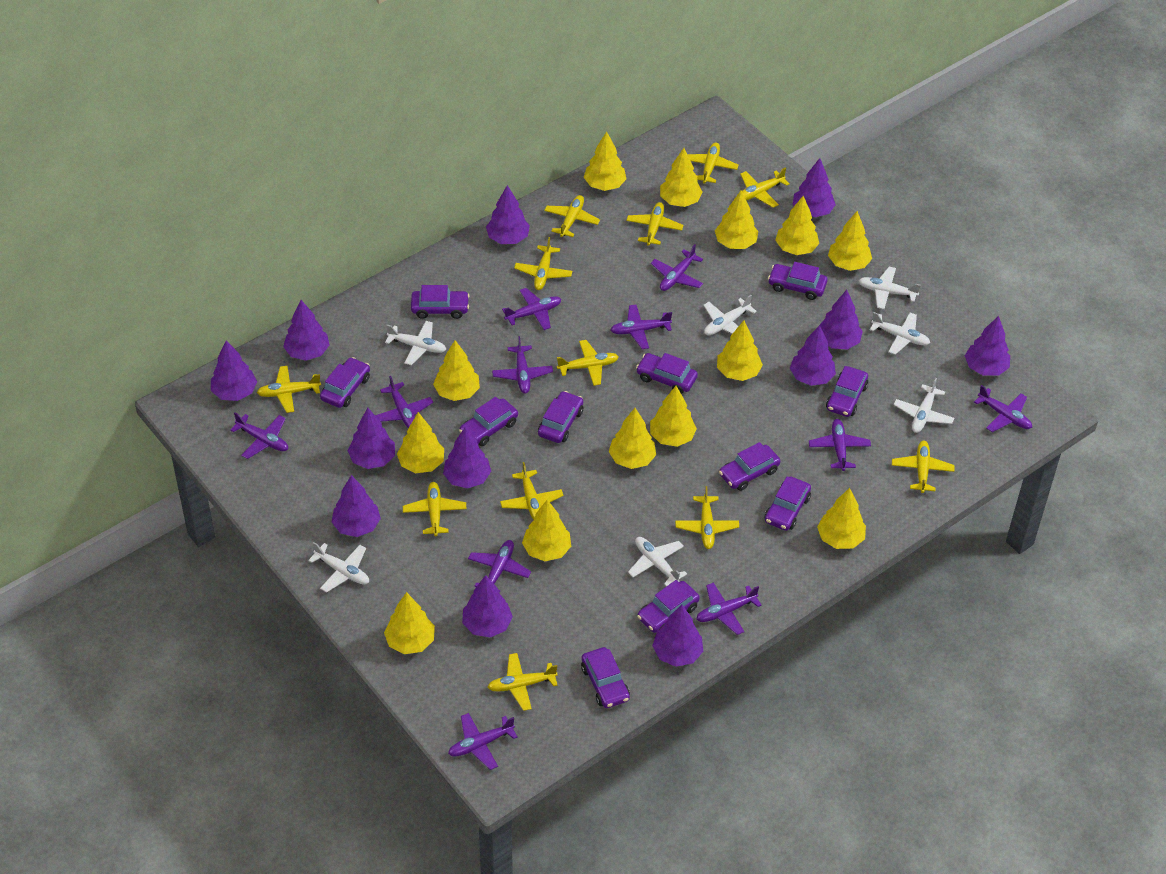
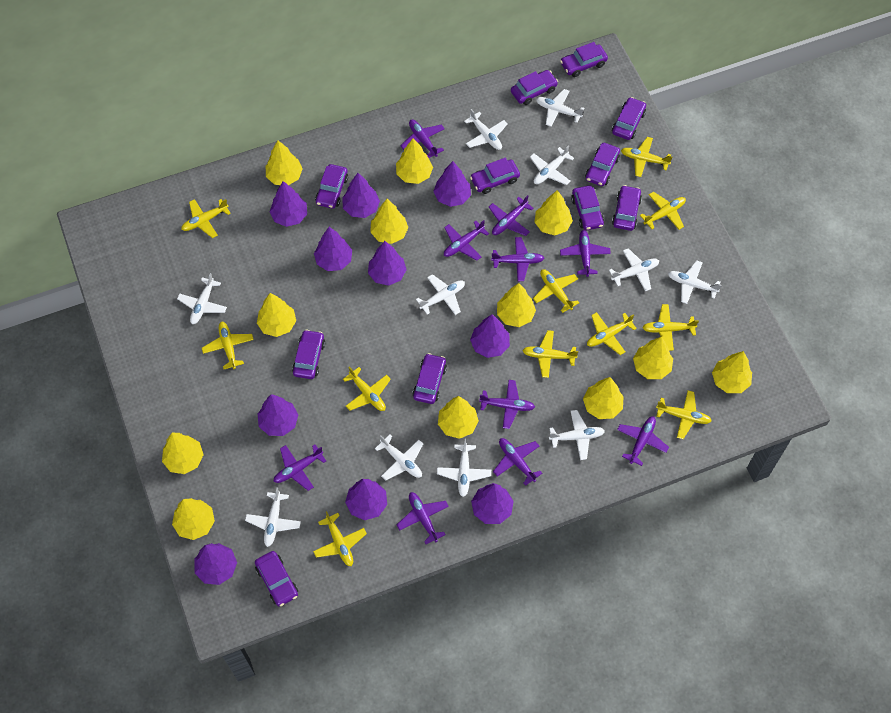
purple plane: [230,412,288,459] [375,376,433,428] [448,713,518,770] [468,540,531,593] [492,336,553,394] [502,288,561,330] [611,304,672,349] [651,244,703,291] [696,582,762,635] [809,419,871,471] [974,385,1032,432] = 11 -> [273,445,326,491] [397,492,449,544] [400,120,445,158] [444,220,489,261] [479,380,535,429] [489,195,534,236] [491,237,544,281] [493,438,542,486] [560,230,611,277] [617,416,669,466] = 10
purple tree: [211,340,257,401] [283,300,329,361] [332,475,381,537] [348,408,395,469] [443,427,491,488] [462,575,513,638] [486,185,530,244] [652,605,703,667] [790,325,836,386] [793,158,836,217] [820,290,863,350] [965,316,1010,376] = 12 -> [195,543,237,585] [258,394,298,436] [269,181,307,227] [314,227,352,271] [342,173,380,218] [345,479,387,520] [368,241,407,286] [433,161,471,207] [470,314,510,358] [471,483,513,524] = 10
white plane: [308,542,369,593] [385,321,446,365] [628,537,687,586] [704,295,757,335] [859,267,921,309] [870,312,930,355] [894,378,954,433] = 7 -> [177,273,227,324] [245,488,301,547] [375,434,423,480] [416,274,465,315] [437,439,491,497] [464,109,507,150] [530,145,574,185] [536,89,584,127] [549,410,605,460] [609,248,659,291] [668,261,722,304] = 11
yellow plane: [257,366,321,413] [403,482,467,536] [488,653,558,711] [500,462,563,520] [514,237,573,290] [544,195,600,237] [557,340,619,386] [626,202,683,246] [675,486,739,549] [687,142,739,184] [740,167,789,208] [892,441,954,493] = 12 -> [181,199,231,238] [202,321,254,369] [313,511,367,566] [343,366,391,411] [522,330,578,378] [533,269,579,313] [587,312,637,355] [621,137,672,177] [640,192,686,230] [642,304,699,351] [656,390,712,439] = 11
yellow tree: [384,592,435,654] [397,412,444,473] [433,340,480,401] [522,499,571,561] [584,131,626,191] [609,408,656,469] [650,386,697,447] [660,148,703,207] [715,190,758,249] [717,321,763,381] [775,196,819,255] [817,488,866,549] [828,211,872,271] = 13 -> [162,433,204,474] [172,498,215,540] [257,293,296,337] [266,140,303,185] [370,199,408,244] [396,138,433,184] [438,396,479,439] [497,283,536,327] [534,190,573,236] [583,377,624,419] [633,337,673,379] [712,351,752,393] = 12

